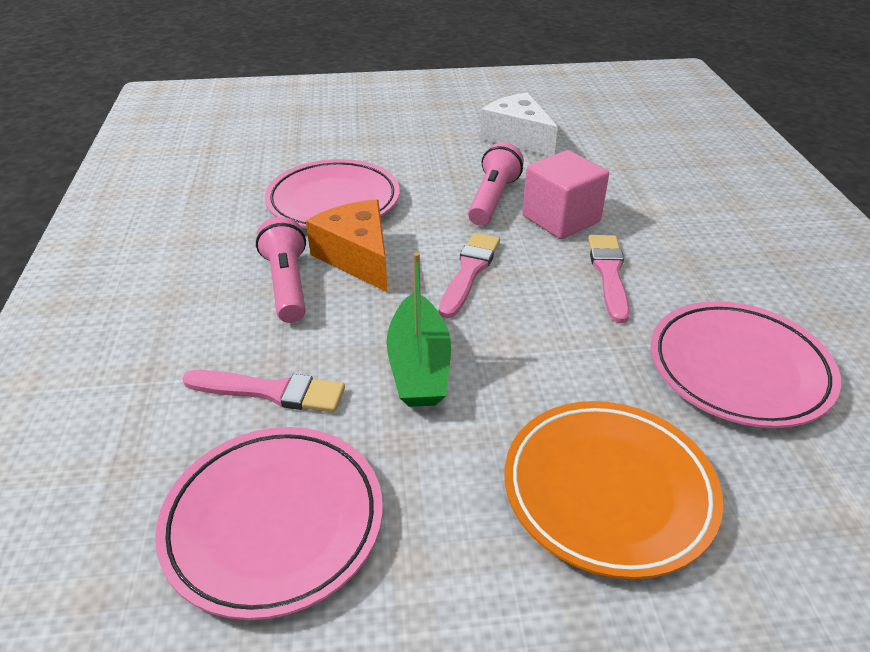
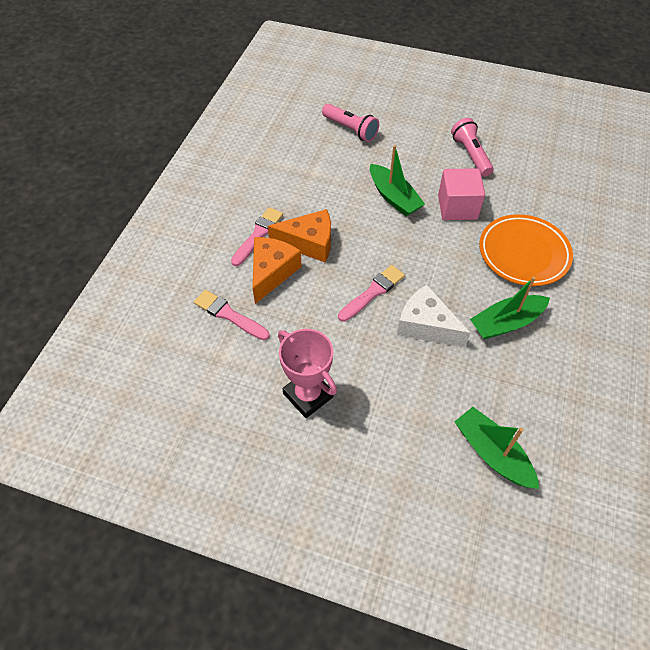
green boat: [386,252,451,407] = 1 -> [370,145,425,216] [454,407,539,489] [470,276,550,339] = 3
orange cheese: [306,199,387,292] = 1 -> [253,237,302,304] [268,209,331,263] = 2
pink plate: [155,427,383,620] [265,159,400,228] [651,301,841,428] = 3 -> none = 0
pink trophy: none = 0 -> [278,329,337,418] = 1

